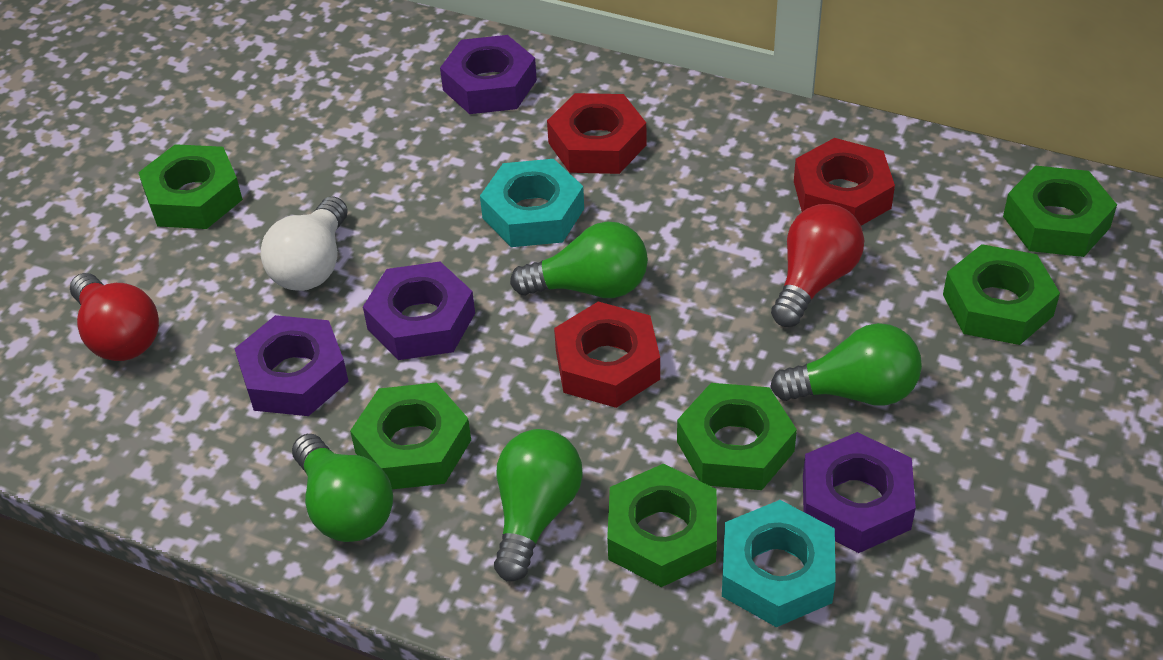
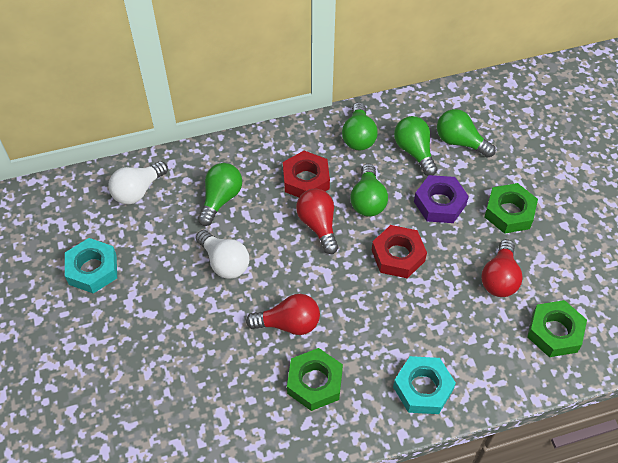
green light bulb: [292,434,393,542] [494,429,582,581] [510,222,648,298] [770,323,922,406] = 4 -> [198,163,242,226] [342,102,378,150] [350,164,388,217] [394,116,438,176] [437,109,496,158] = 5
green nut: [138,144,243,229] [350,382,471,489] [607,463,717,587] [677,383,797,490] [943,244,1060,345] [1003,166,1117,257] = 6 -> [287,348,343,411] [484,183,538,234] [527,300,587,357] = 3
purple nut: [235,315,349,416] [363,262,475,360] [440,35,537,114] [803,432,916,553] = 4 -> [414,175,469,223] = 1
red light bulb: [70,273,159,361] [771,204,864,327] = 2 -> [246,294,320,335] [296,189,338,254] [481,239,523,297] = 3
red nut: [547,93,646,174] [554,302,660,408] [794,138,895,226] = 3 -> [283,151,330,197] [372,225,427,278] = 2
white light bulb: [261,197,348,291] = 1 -> [108,161,168,205] [196,230,249,279] = 2

